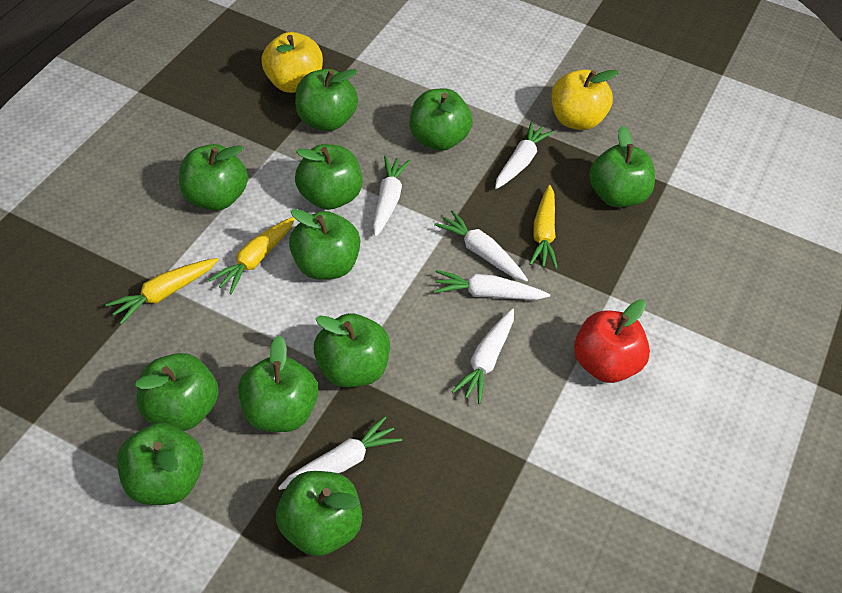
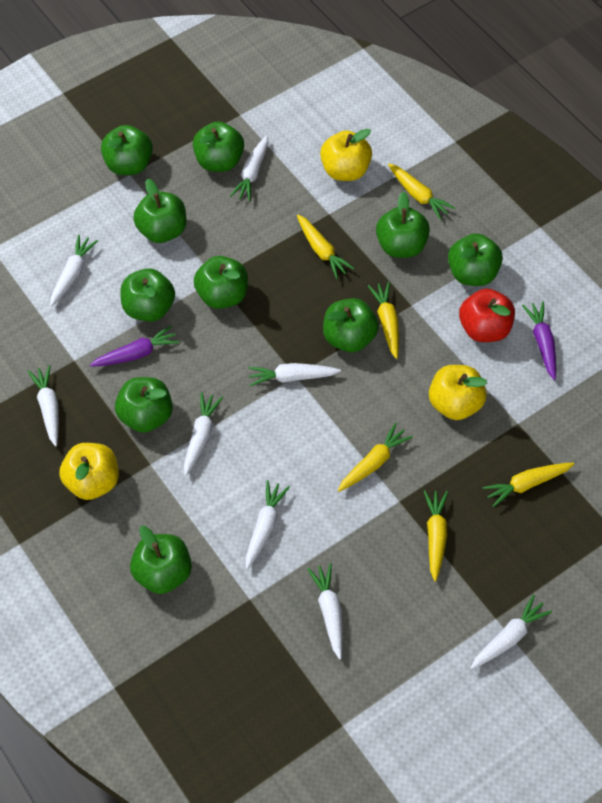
green apple: [117,422,203,505] [135,353,219,431] [179,144,248,211] [238,335,318,432] [276,471,362,556] [289,209,361,280] [295,69,358,131] [295,144,363,210] [314,313,390,387] [410,88,473,151] [589,126,655,207] = 11 -> [101,125,153,175] [115,377,173,433] [120,268,175,322] [130,526,192,594] [133,178,187,243] [193,121,244,172] [194,256,248,309] [323,298,379,352] [376,192,430,258] [448,233,503,286] = 10
purple carrot: none = 0 -> [90,325,180,367] [522,302,556,380] = 2
white carrot: [278,416,402,490] [373,156,410,237] [434,210,528,282] [434,270,550,300] [452,308,514,404] [495,122,554,189] = 6 -> [28,365,59,446] [50,235,98,307] [184,392,223,476] [230,135,268,201] [246,480,290,569] [248,363,341,386] [307,563,343,660] [471,595,552,669] = 8
yellow apple: [261,32,323,93] [551,69,619,130] = 2 -> [59,443,119,500] [320,129,372,181] [429,365,487,420] = 3
yellow carrot: [105,258,218,325] [209,217,295,294] [529,185,558,269] = 3 -> [297,215,355,279] [338,423,413,491] [368,282,399,359] [388,163,455,220] [424,490,448,581] [482,462,574,507] = 6

